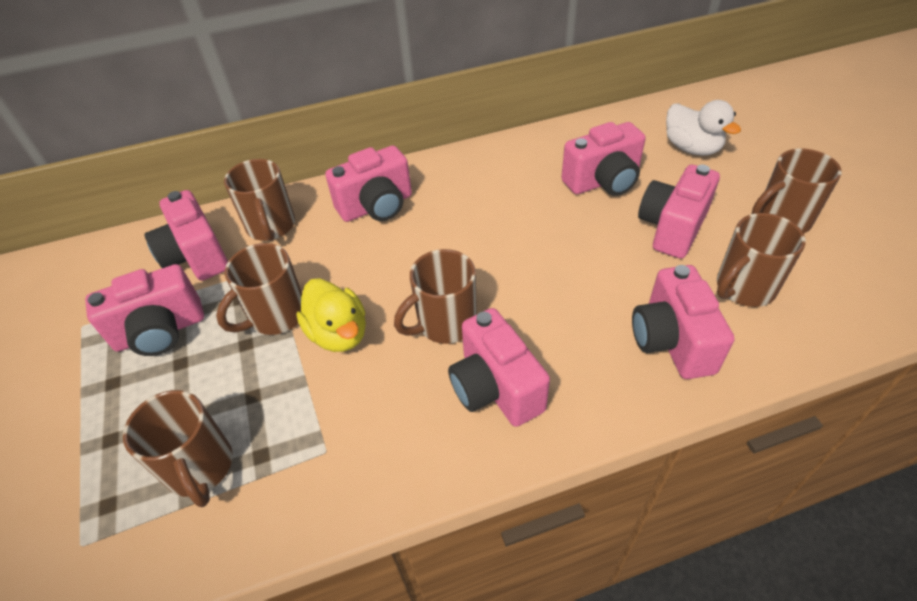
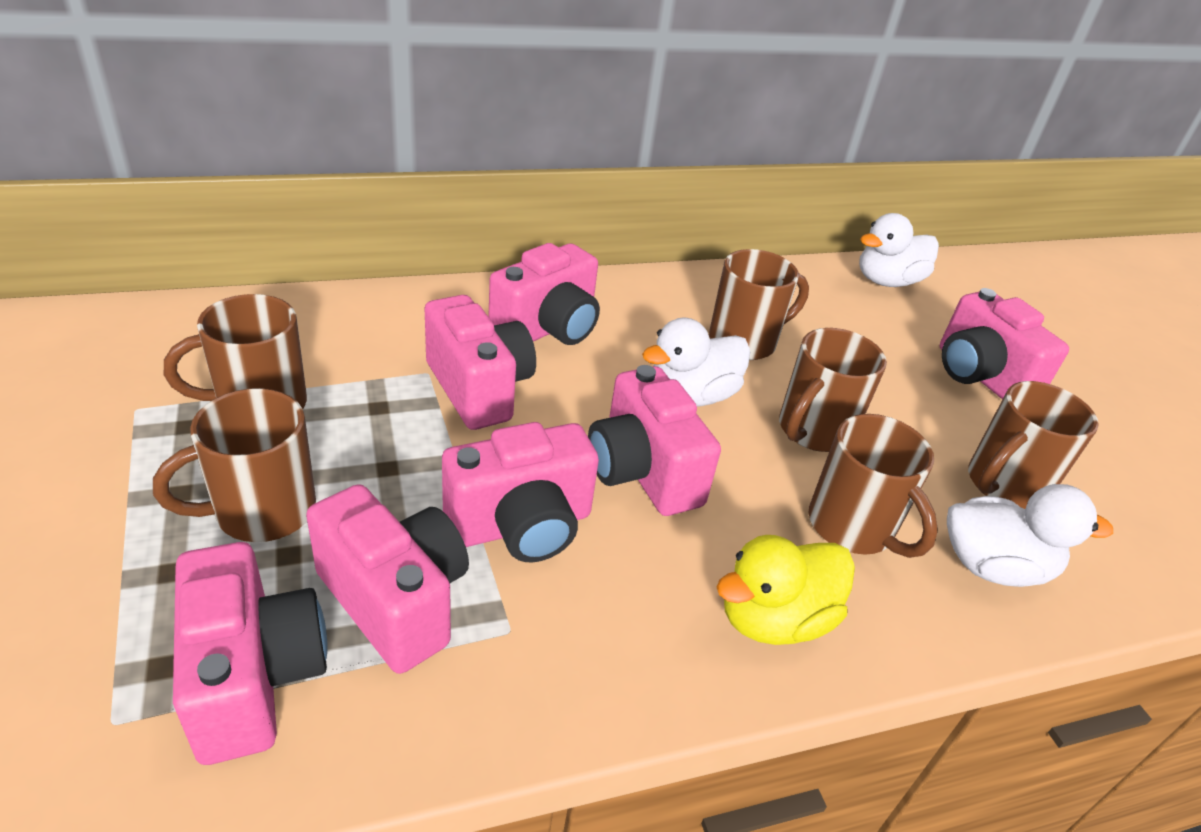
white duck: [666,100,741,156] = 1 -> [642,318,750,406] [859,213,939,287] [947,484,1113,587] = 3

